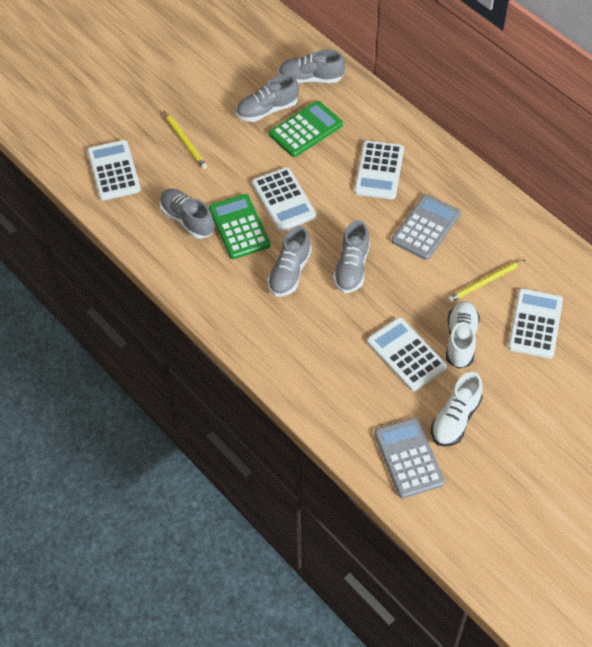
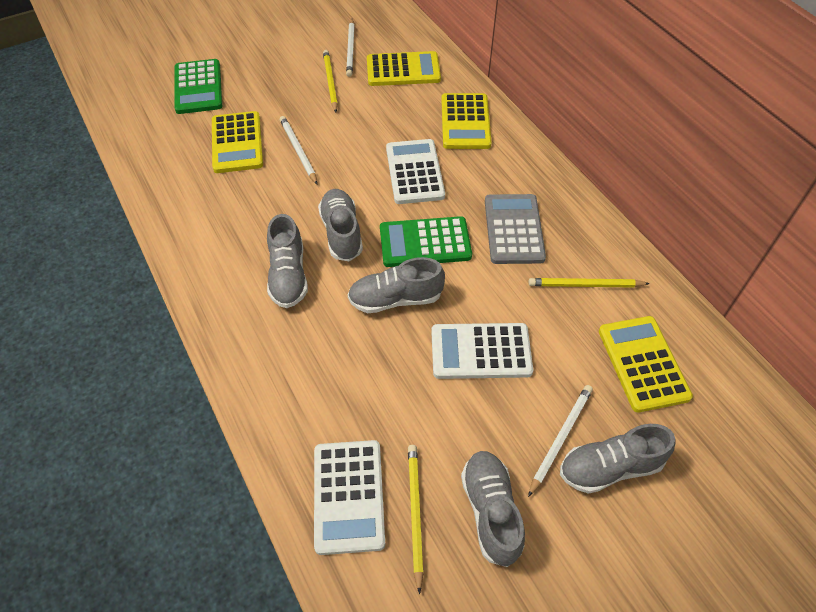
grey calculator: [374,418,445,498] [392,194,461,260] = 2 -> [485,194,546,264] = 1
white calculator: [87,140,141,201] [252,167,316,231] [354,141,404,199] [367,317,447,391] [508,288,563,359] = 5 -> [314,440,385,555] [386,139,445,204] [431,323,533,379] = 3
white pencil: none = 0 -> [280,116,317,184] [346,19,355,77] [528,385,593,497] = 3
white shoe: [431,372,483,447] [446,301,480,369] = 2 -> none = 0
yellow calculator: none = 0 -> [212,111,263,173] [367,51,441,86] [441,93,492,149] [599,316,693,412] = 4
yellow pencil: [164,111,207,169] [447,259,526,303] = 2 -> [323,50,338,113] [408,445,424,594] [529,278,650,288] = 3

